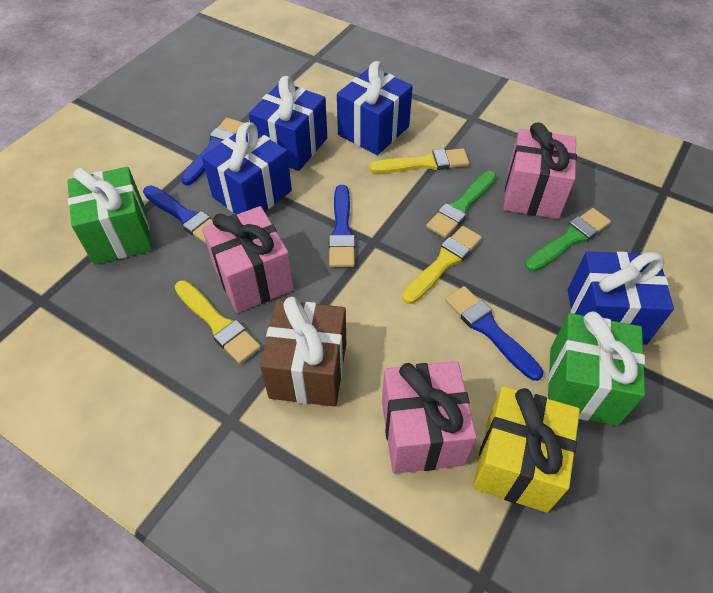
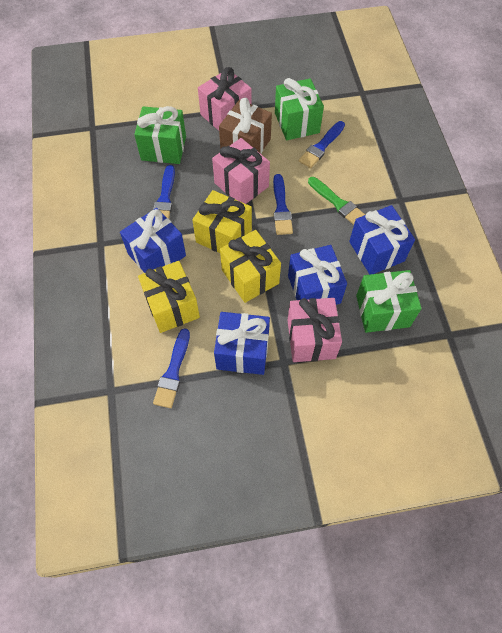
green brush: [426,171,496,238] [525,208,611,272] = 2 -> [308,177,365,225] = 1
green gift: [67,167,153,264] [548,311,645,426] = 2 -> [134,106,186,164] [275,78,324,140] [356,270,422,333] = 3
yellow brush: [175,280,261,364] [369,148,469,173] [402,226,482,304] = 3 -> none = 0
yellow gift: [473,386,580,513] = 1 -> [138,261,200,333] [192,190,252,253] [220,230,281,303] = 3

